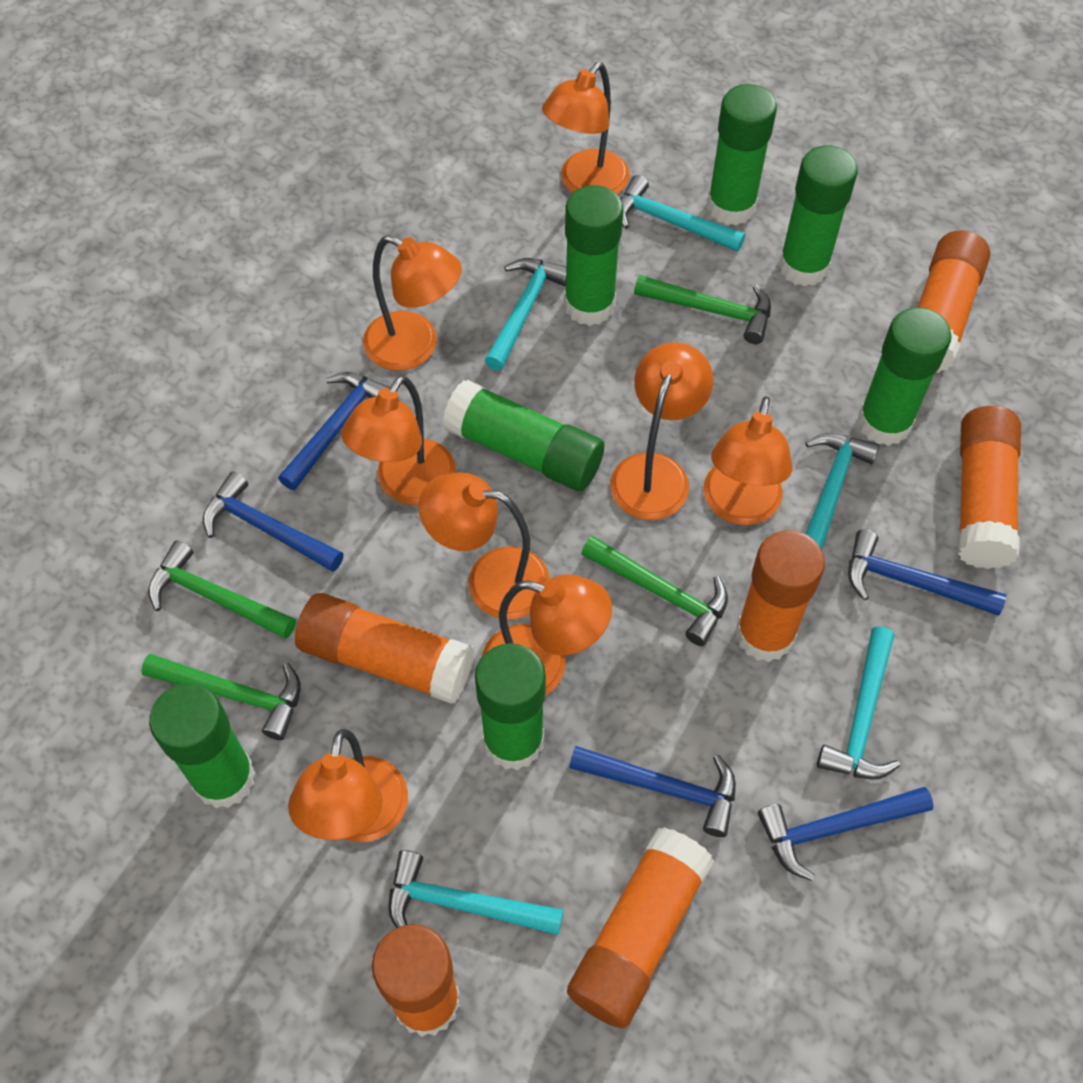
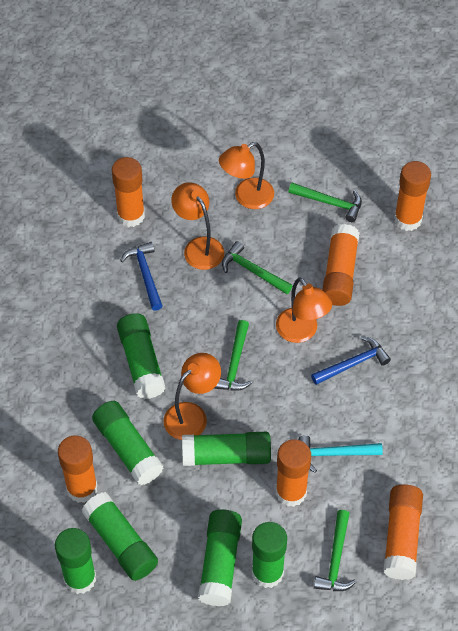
blue hammer: [203,471,344,572] [278,372,390,490] [569,746,736,837] [758,787,934,881] [848,529,1006,616] = 5 -> [120,242,163,311] [311,336,391,385] = 2
orange lamp: [288,729,408,842] [341,375,456,505] [363,235,462,371] [419,472,550,620] [482,574,612,696] [542,62,630,195] [610,342,713,520] [704,396,792,525] = 8 -> [163,353,221,440] [171,182,224,270] [219,142,274,209] [276,277,332,343] = 4
turquoise hammer: [388,850,563,935] [484,258,566,371] [620,175,745,252] [805,433,879,550] [817,627,900,780] = 5 -> [298,435,383,473] = 1

